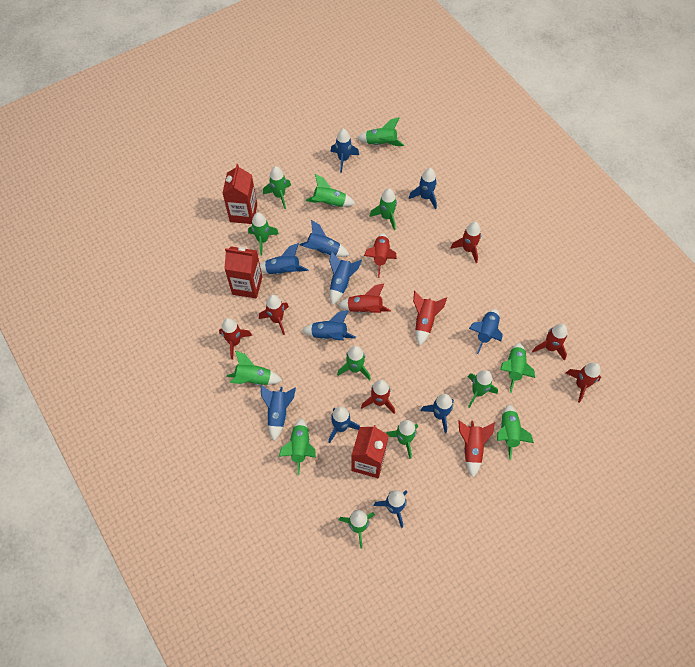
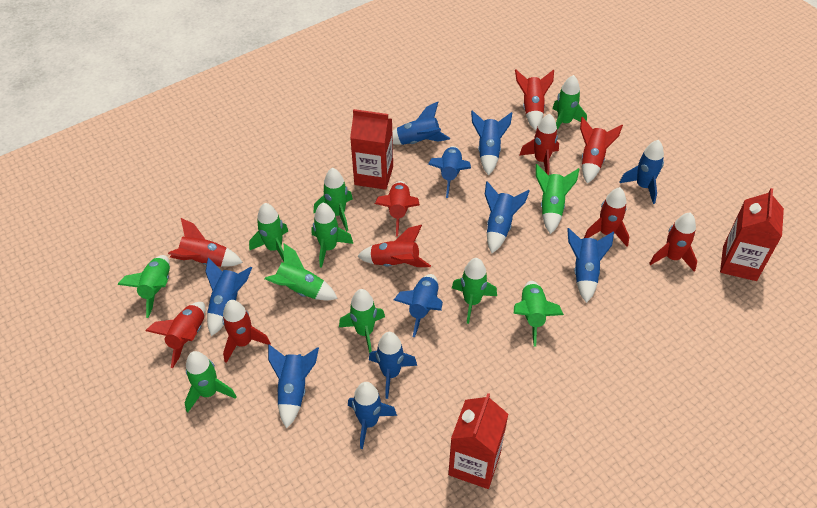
green rocket: [227,350,283,385] [248,212,279,256] [263,166,291,209] [279,418,316,475] [306,174,356,207] [337,346,371,380] [339,510,375,549] [357,117,404,146] [370,188,397,230] [386,420,418,459] [468,370,498,408] [497,404,534,460] [500,343,535,393] = 13 -> [117,255,170,318] [185,351,237,413] [249,203,288,261] [264,244,338,300] [312,203,353,268] [313,168,353,231] [339,289,385,354] [452,258,497,324] [514,281,564,347] [536,164,579,234] [553,75,587,130] = 11

